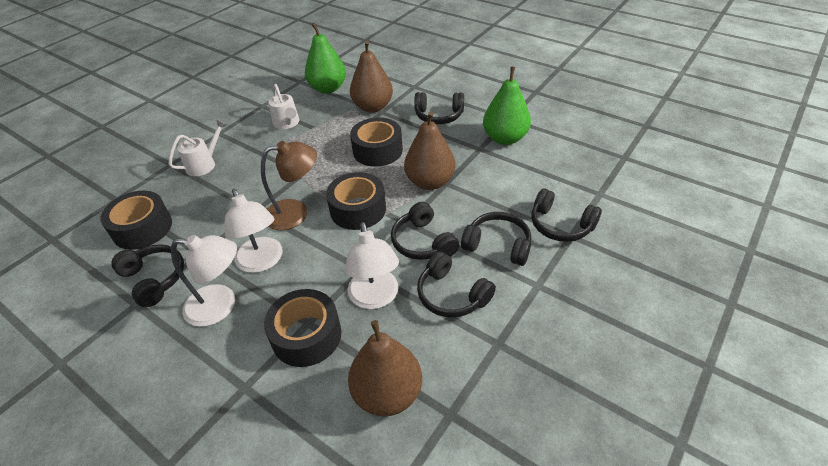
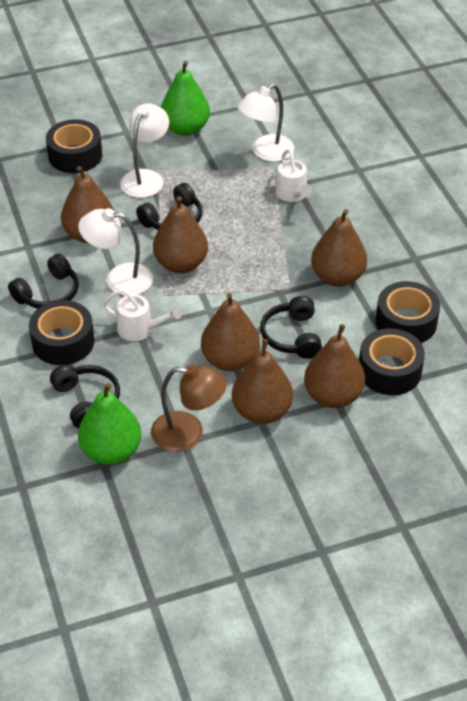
black headphones: [111,244,184,307] [391,202,459,260] [414,92,464,124] [417,251,496,317] [461,212,531,266] [531,188,602,242] = 6 -> [8,254,79,309] [50,365,120,429] [136,183,202,230] [260,296,322,359] = 4
brown pear: [348,320,422,417] [350,41,393,113] [404,111,455,190] = 3 -> [61,166,114,243] [153,196,208,273] [201,293,260,371] [232,339,293,424] [304,324,365,408] [311,209,367,287] = 6

